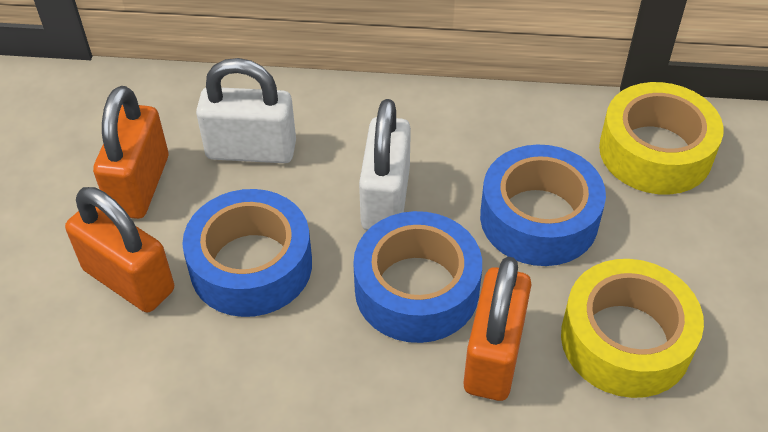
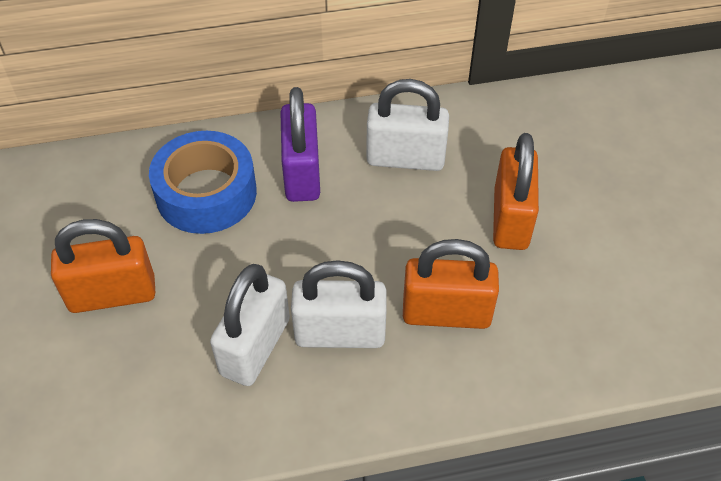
blue tape: [182,189,312,317] [353,211,482,343] [480,145,606,266] = 3 -> [149,131,257,234] = 1
purple padlock: none = 0 -> [281,87,320,202] = 1
white padlock: [196,58,296,163] [359,99,411,230] = 2 -> [210,264,290,386] [291,260,387,348] [366,79,449,171] = 3
yellow tape: [561,259,704,398] [599,82,723,195] = 2 -> none = 0

